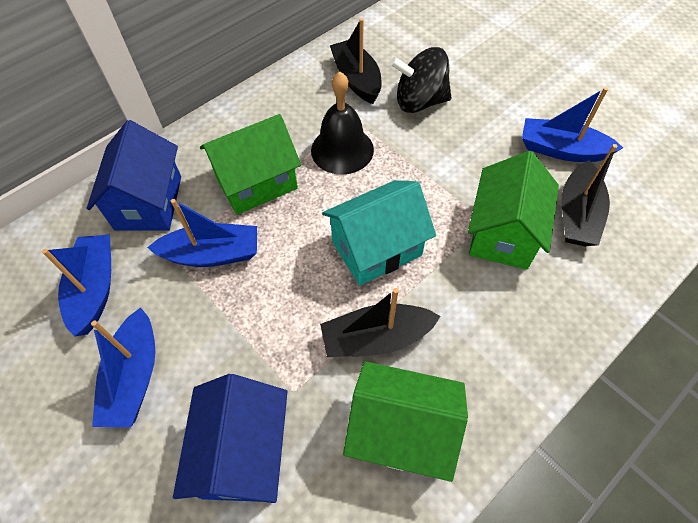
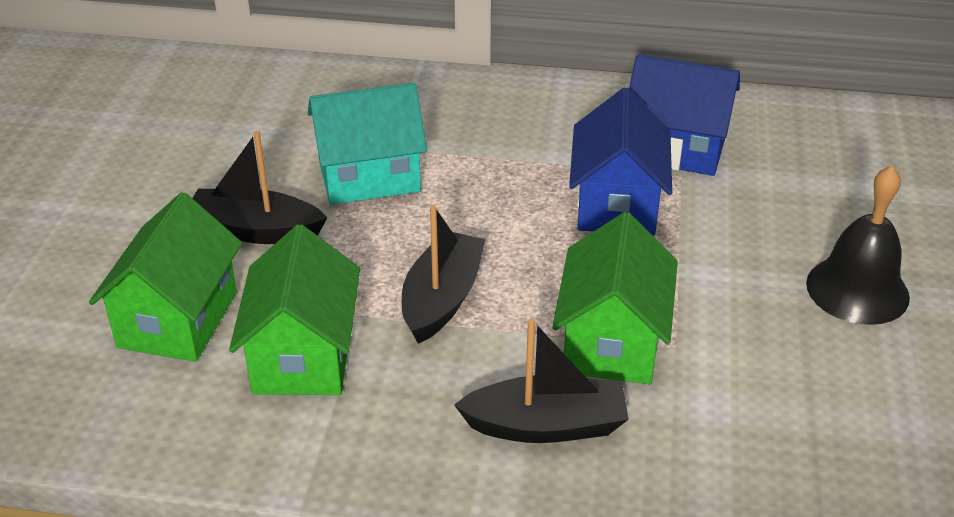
black spinning top: [390,47,452,113] = 1 -> none = 0
blue boat: [42,235,111,336] [91,307,155,428] [147,199,257,267] [522,87,623,162] = 4 -> none = 0

